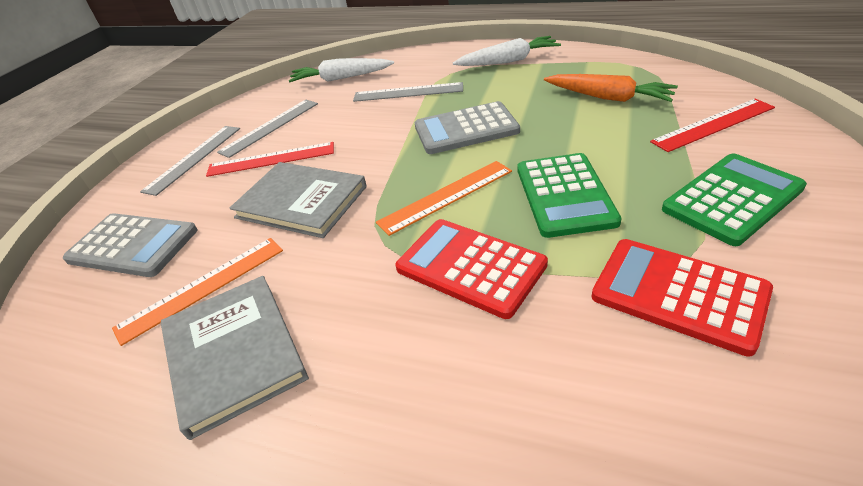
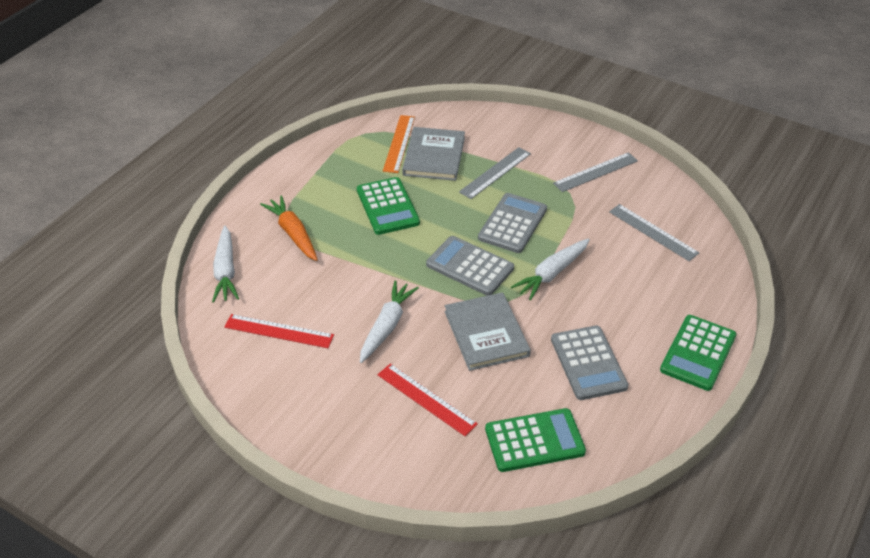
green calculator: [518,153,622,238] [662,153,807,246] = 2 -> [357,177,420,235] [485,408,586,472] [660,315,736,391] = 3
grey calculator: [63,213,197,277] [415,101,520,154] = 2 -> [426,236,514,296] [478,193,547,253] [551,326,628,400] = 3
orange ruler: [112,238,283,346] [376,161,512,236] = 2 -> [383,115,415,173] = 1
red calculator: [395,219,548,319] [592,239,773,357] = 2 -> none = 0
white carrot: [289,58,394,82] [453,36,561,66] = 2 -> [212,225,239,302] [360,280,419,363] [511,238,590,301] = 3

